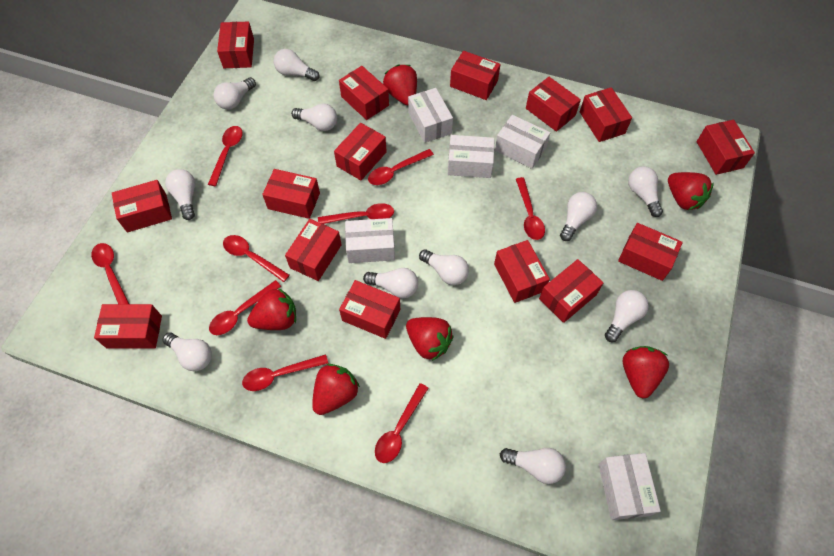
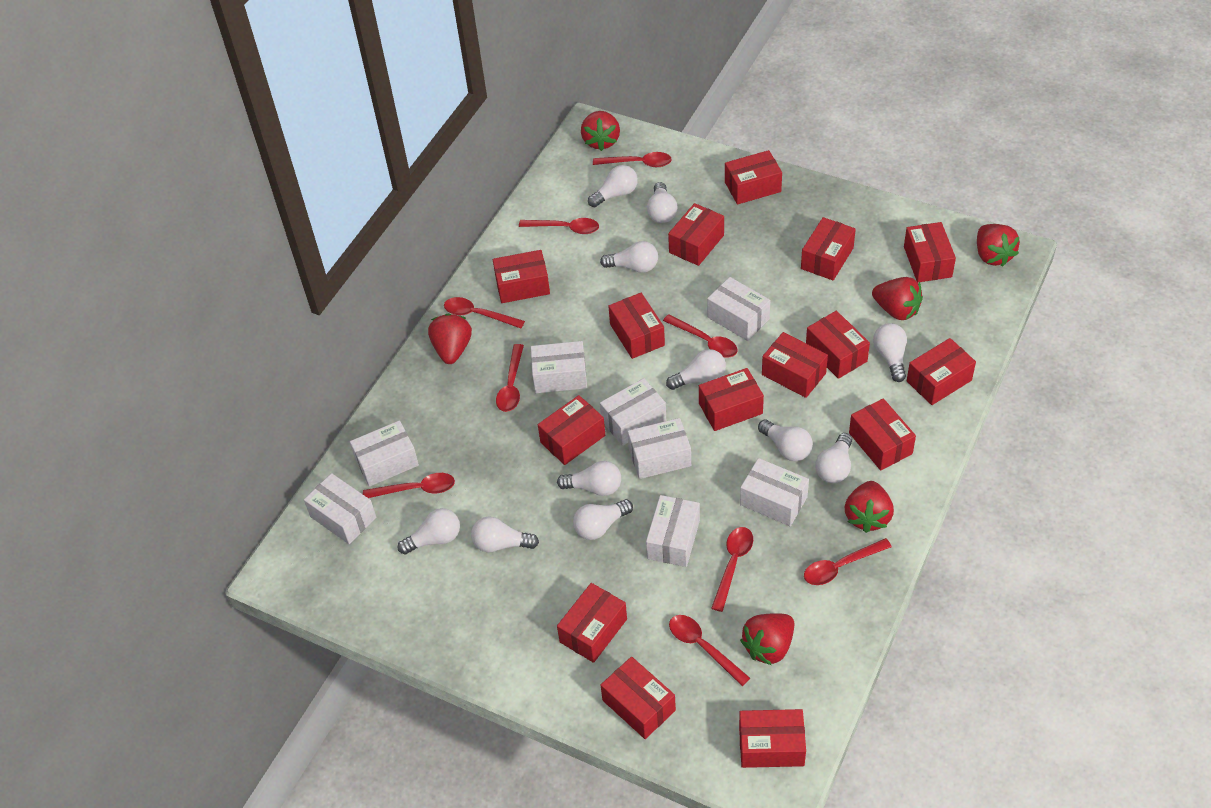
white box: [345,218,395,263] [408,88,453,143] [448,135,495,178] [495,115,550,169] [598,453,661,520] = 5 -> [304,473,376,544] [350,420,419,487] [531,341,587,393] [600,378,666,446] [627,418,691,479] [646,495,700,567] [707,277,770,341] [740,458,809,526] = 8

